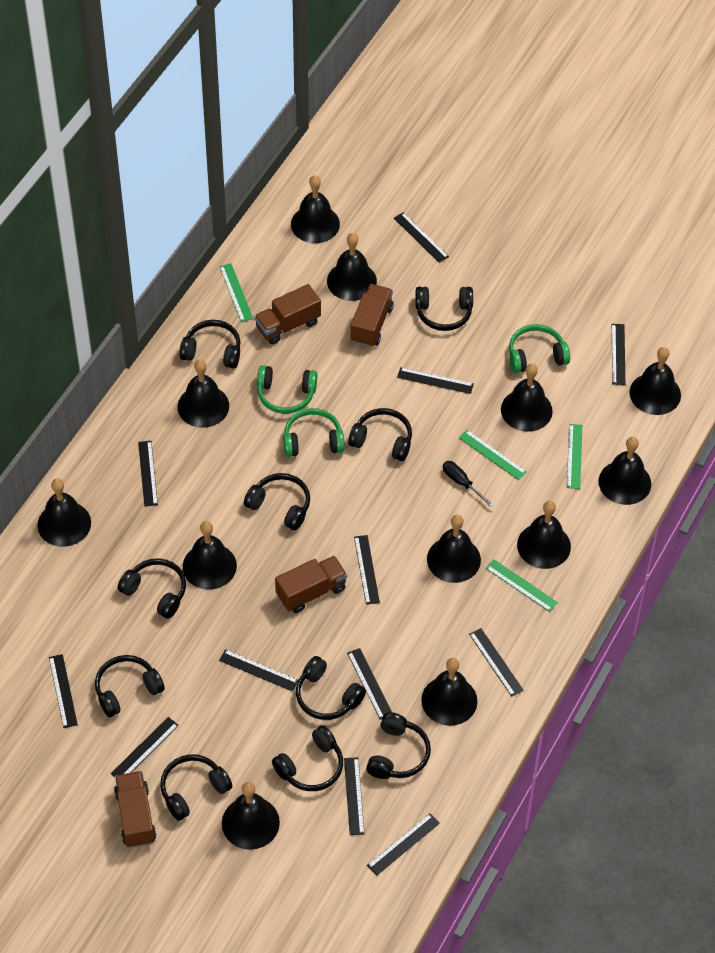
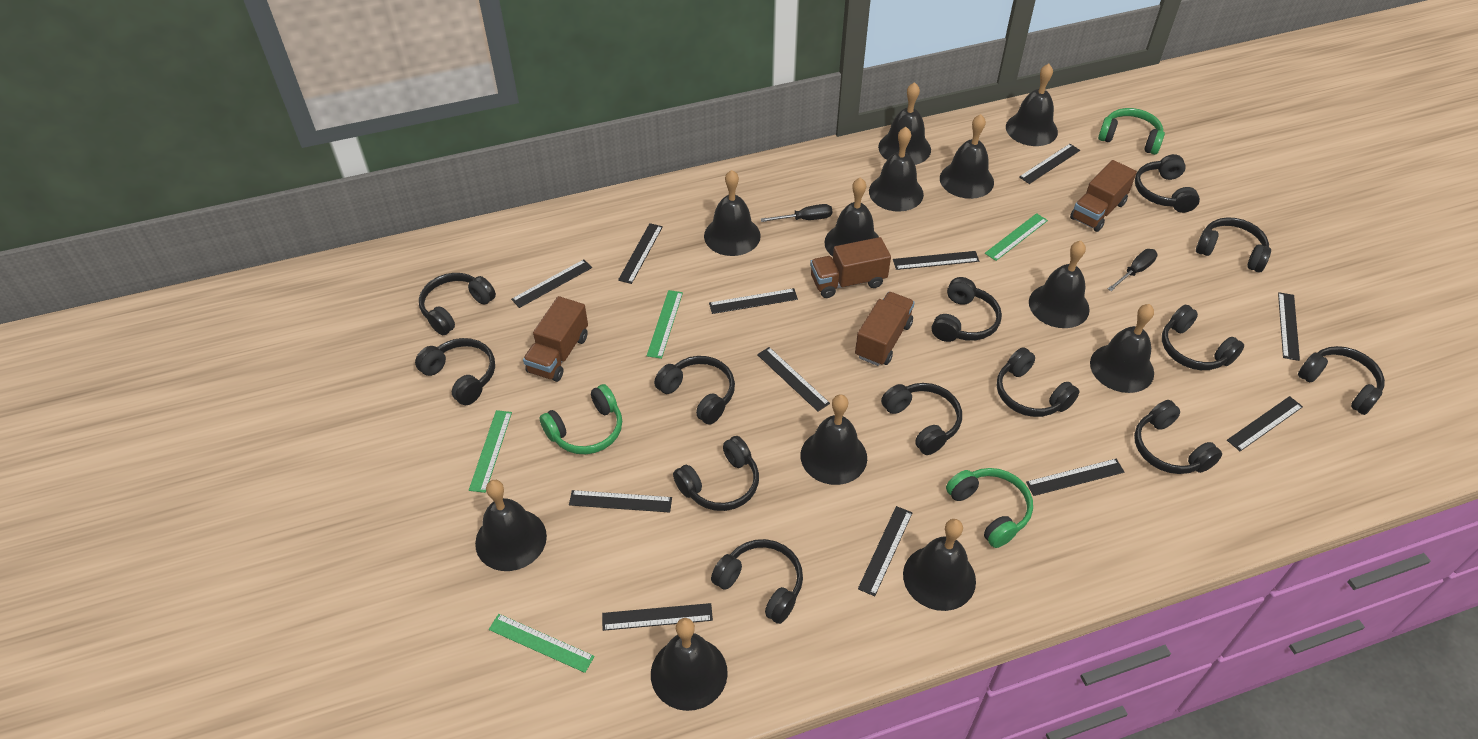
black headphones: [95,655,165,717] [118,558,186,619] [160,754,232,821] [179,320,241,369] [244,473,310,530] [272,725,343,791] [296,656,366,720] [348,408,412,461] [366,712,431,779] [415,287,473,331] = 10 -> [415,338,495,405] [419,273,496,335] [654,356,735,425] [673,436,759,511] [711,539,803,624] [881,383,962,455] [932,277,1002,342] [997,347,1079,417] [1134,400,1222,474] [1135,154,1200,213] [1162,305,1244,370] [1196,217,1271,273] [1298,346,1385,415] = 13
black screwdriver: [443,461,494,508] = 1 -> [761,204,832,222] [1108,249,1158,291] = 2

